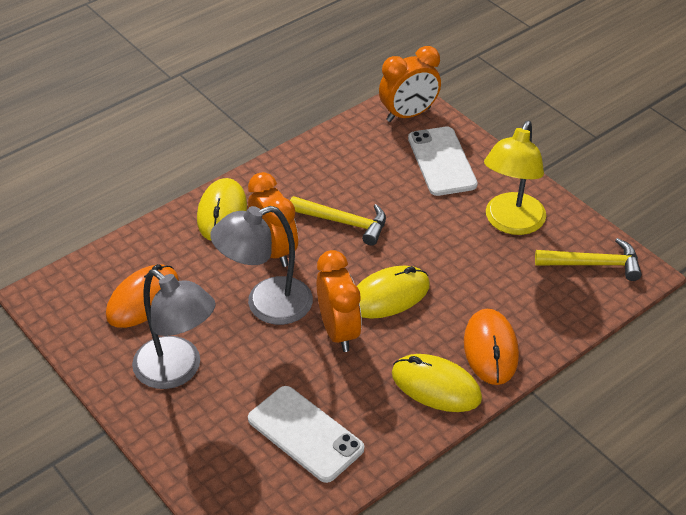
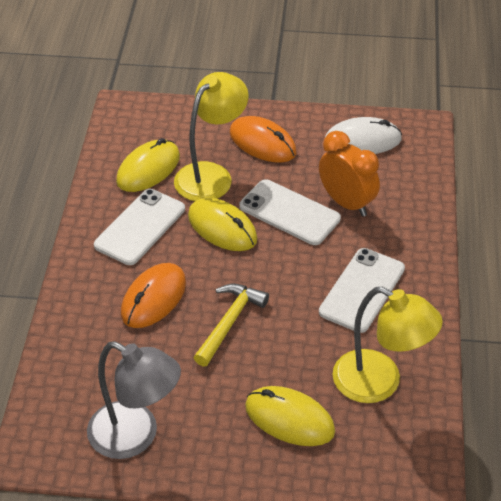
grey lamp: [132,269,216,389] [210,206,313,325] = 2 -> [87,341,181,459] = 1
orange clock: [248,172,298,267] [317,250,362,352] [379,46,441,122] = 3 -> [319,131,380,217] = 1
white mouse: none = 0 -> [325,117,402,154] = 1
white phone: [248,386,364,483] [408,127,478,196] = 2 -> [94,189,185,265] [239,179,341,245] [319,248,405,333] = 3
yellow hammer: [290,196,386,246] [535,238,642,281] = 2 -> [194,284,269,367] = 1
yellow lamp: [484,121,546,235] = 1 -> [174,72,249,201] [332,287,443,403] = 2

